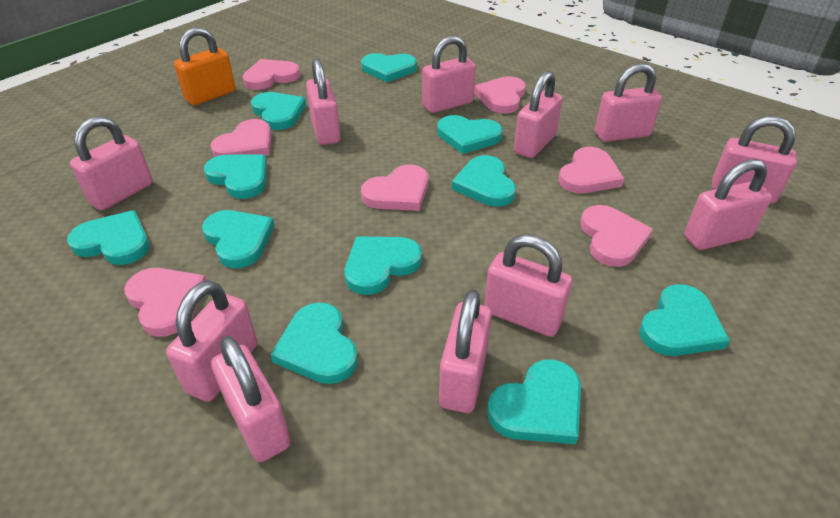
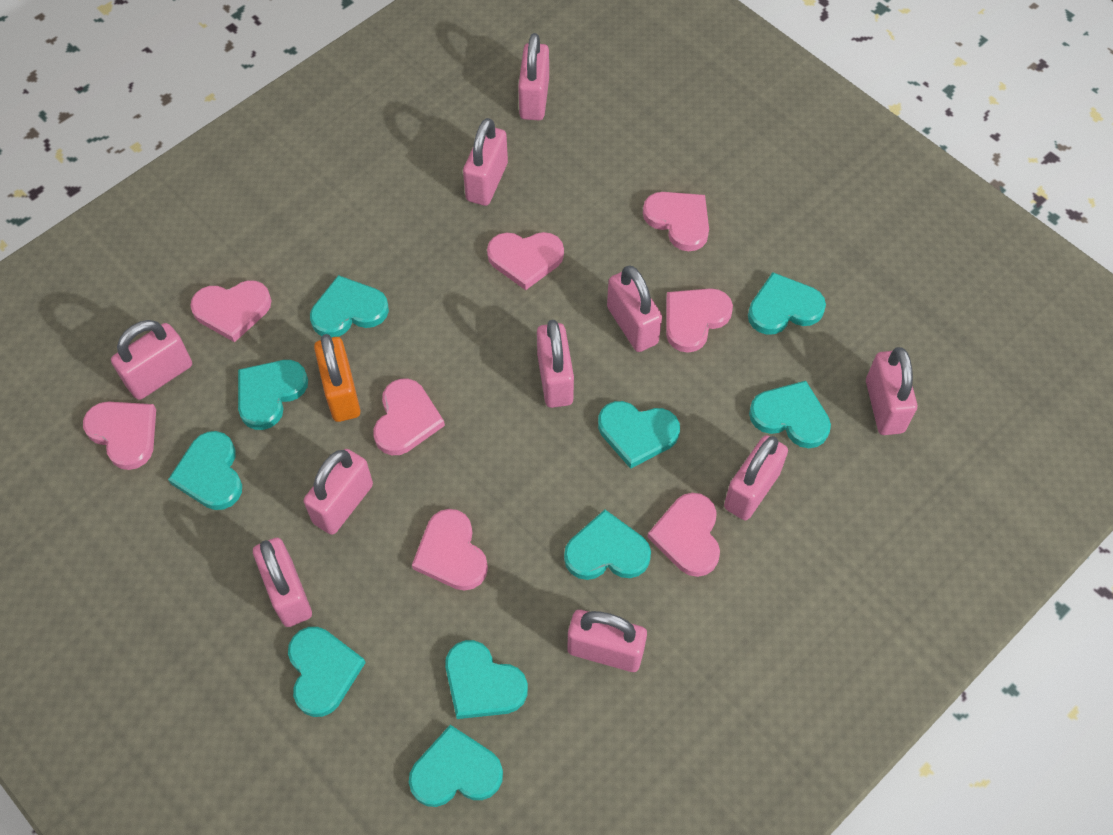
pink heart: [124,268,207,337] [210,119,272,157] [243,59,300,90] [361,164,428,211] [474,76,526,114] [558,147,624,193] [580,205,653,267] = 7 -> [83,402,156,470] [190,280,272,342] [373,379,445,455] [412,509,488,591] [487,232,564,290] [643,192,709,251] [647,493,720,577] [666,288,733,353] = 8
pink padlock: [70,116,153,210] [166,280,257,402] [211,336,291,462] [306,58,341,145] [422,36,476,113] [439,290,492,413] [484,234,572,337] [514,71,563,158] [595,63,662,142] [684,159,772,250] [712,116,797,203] = 11 -> [111,320,192,400] [253,538,312,627] [304,449,373,535] [463,118,508,206] [518,33,549,120] [537,320,574,408] [567,610,647,672] [607,266,662,352] [724,435,788,520] [866,347,917,435] = 10
turquoise heart: [67,210,150,265] [202,210,275,268] [204,154,267,199] [251,92,306,130] [270,302,358,384] [345,236,422,295] [361,53,417,82] [437,115,503,154] [452,155,516,207] [487,359,581,444] [639,284,730,356] = 11 -> [168,431,242,510] [238,360,308,430] [288,627,366,717] [310,275,389,337] [409,725,503,807] [445,640,528,719] [564,510,651,580] [598,401,680,469] [748,272,826,335] [749,381,831,448] = 10

